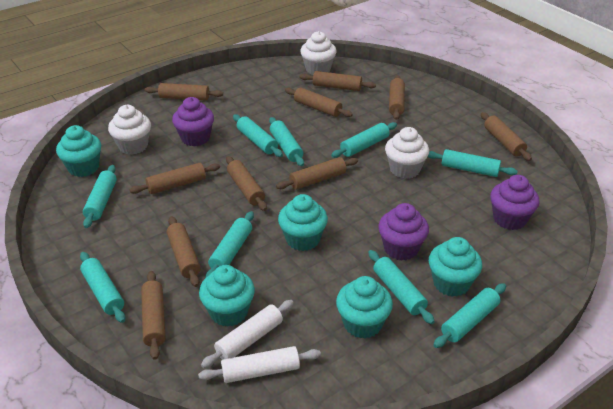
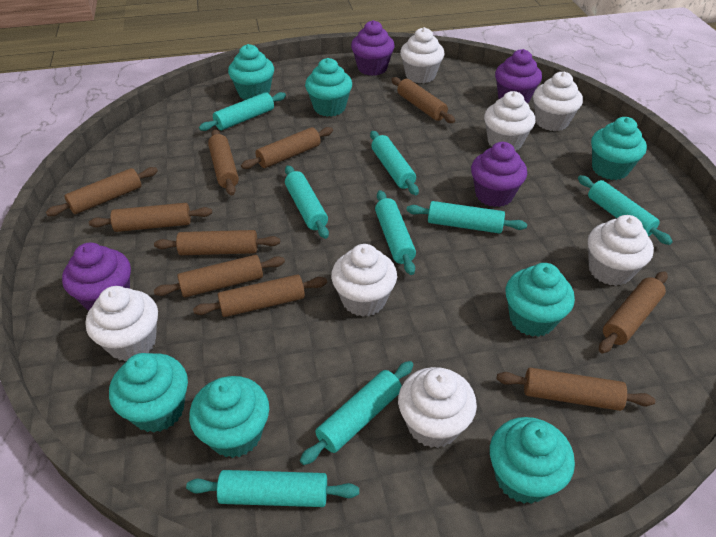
purple cupcake: [172,97,214,147] [378,203,429,261] [490,175,540,230] = 3 -> [62,243,131,311] [351,20,395,76] [471,142,527,207] [495,49,542,103] = 4
turquoise cupcake: [56,125,101,177] [199,265,255,327] [278,194,328,251] [336,276,393,339] [429,237,482,297] = 5 -> [109,353,188,433] [189,376,269,458] [228,44,274,100] [305,58,352,117] [490,417,575,504] [505,263,575,337] [591,117,647,180] = 7
turquoise rolling pin: [80,252,126,323] [83,165,117,228] [206,211,254,277] [233,114,283,157] [269,117,304,166] [331,122,397,158] [368,250,435,324] [428,149,518,177] [433,283,506,348] = 9 -> [186,470,359,507] [199,92,286,131] [285,165,329,239] [300,361,413,465] [370,131,419,195] [375,190,416,275] [406,201,527,234] [578,175,673,245] = 8
white cupcake: [108,105,151,155] [300,31,337,75] [385,127,429,179] = 3 -> [86,286,158,361] [331,244,397,317] [398,367,477,448] [400,27,445,83] [484,91,535,151] [533,72,583,131] [588,215,654,286] = 7
white rolling pin: [198,346,321,383] [201,300,294,368] = 2 -> none = 0

